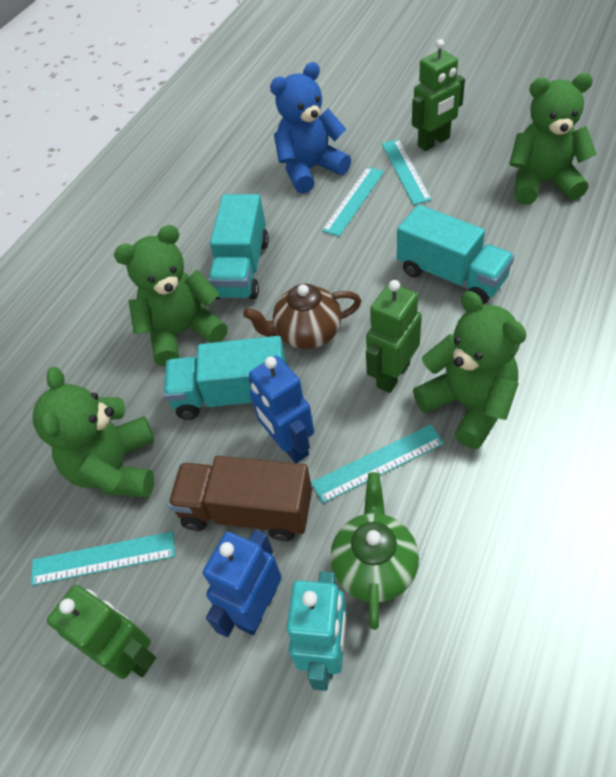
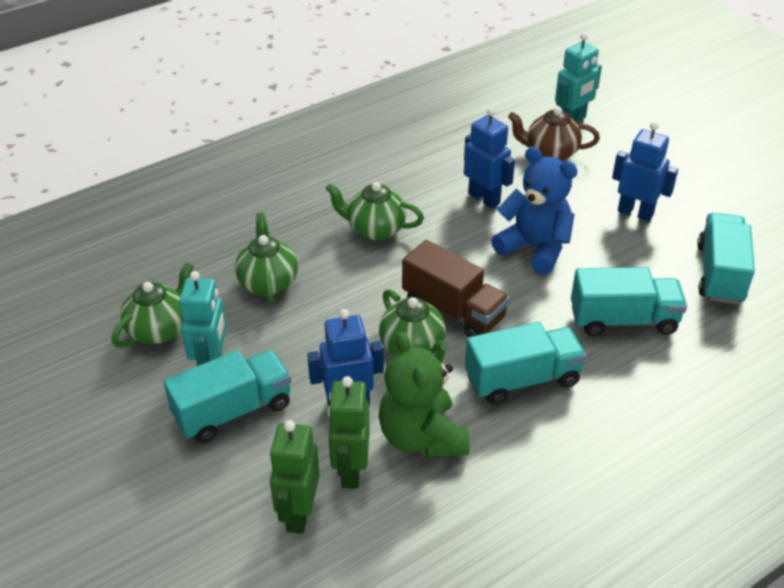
blue robot: [203,530,282,637] [249,356,314,463] = 2 -> [307,309,384,407] [464,108,515,209] [612,122,678,222] = 3
green robot: [47,585,156,679] [366,280,422,393] [412,39,465,151] = 3 -> [269,420,320,534] [328,376,370,489] = 2
green teapot: [330,472,419,630] = 1 -> [112,262,194,348] [235,213,298,304] [325,182,424,241] [379,289,448,362] = 4
green teddy bear: [33,367,155,498] [114,225,228,367] [413,291,526,449] [509,73,596,205] = 4 -> [379,332,470,458] = 1
turquoise robot: [287,571,347,691] = 1 -> [179,271,227,366] [555,33,602,121] = 2
turquoise ruler: [31,531,175,586] [311,424,444,503] [322,167,384,236] [382,139,432,205] = 4 -> none = 0
turquoise truck: [163,336,287,420] [208,194,269,300] [397,205,514,305] = 3 -> [163,350,291,443] [465,322,586,405] [571,267,687,336] [697,213,755,304] = 4

